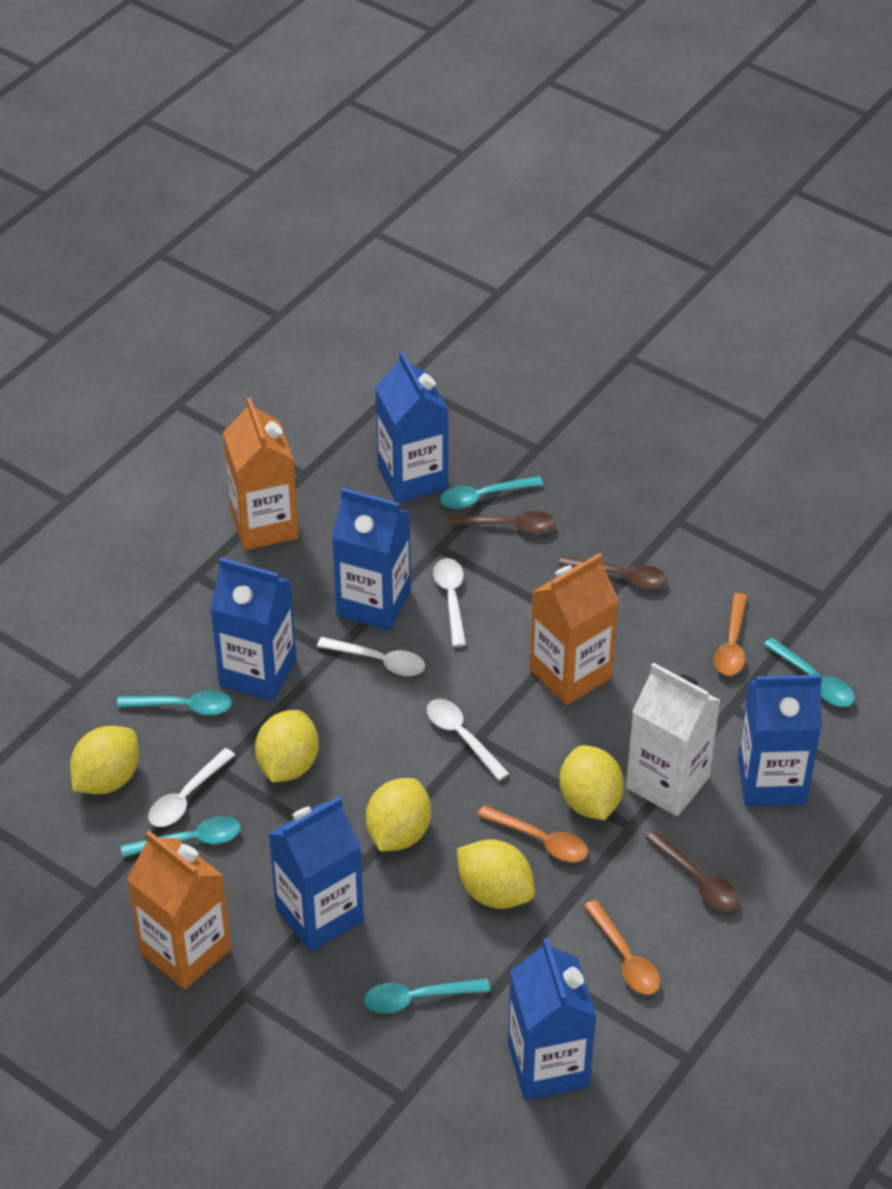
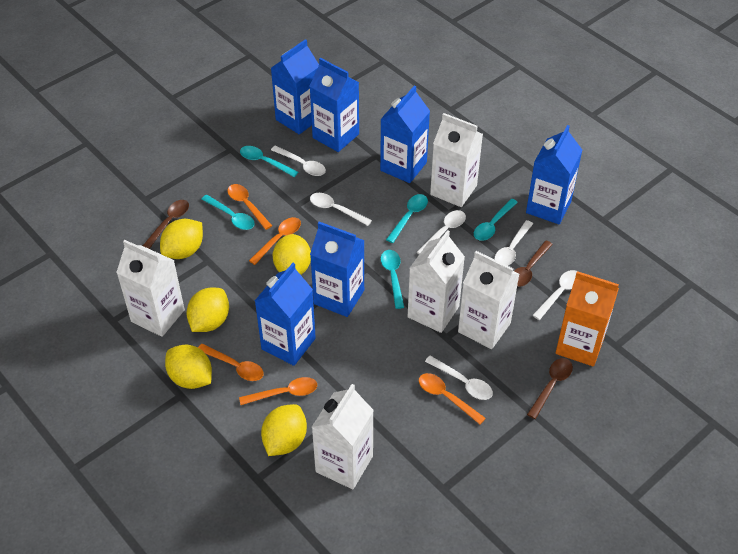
orange carton: [127,831,231,990] [223,398,299,550] [530,553,619,705] = 3 -> [556,271,619,366] = 1
orange spoon: [477,805,588,862] [584,900,661,995] [714,593,747,676] = 3 -> [198,344,264,381] [227,184,272,230] [239,377,317,405] [249,217,301,265] [419,373,486,424] = 5
white carton: [626,663,721,816] = 1 -> [116,240,185,337] [312,384,374,489] [408,230,465,333] [430,113,483,207] [458,251,519,349] = 5
white spoon: [148,748,235,827] [317,637,425,676] [427,699,510,781] [433,558,466,647] = 4 -> [271,145,326,176] [310,193,372,226] [417,210,466,254] [425,356,493,400] [495,220,533,266] [532,270,577,320] = 6

